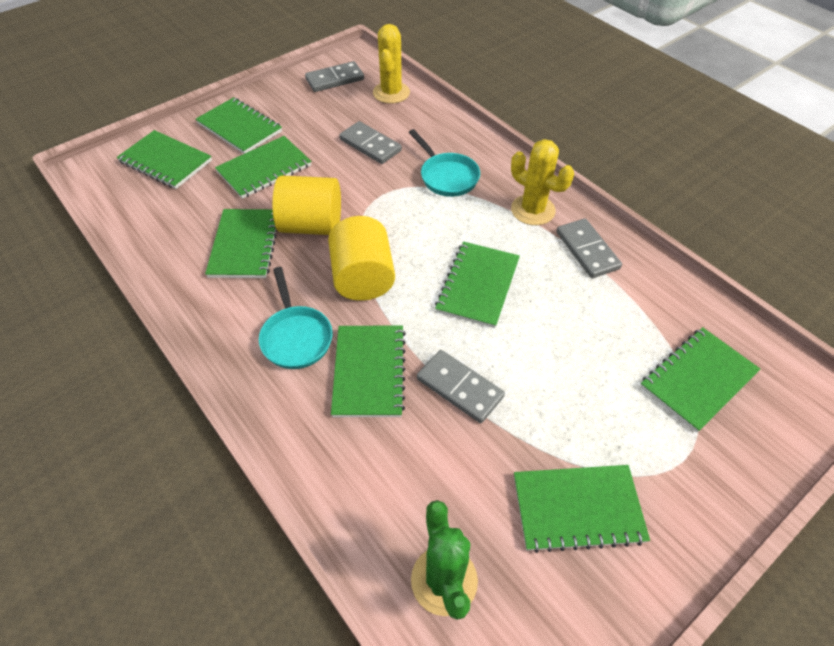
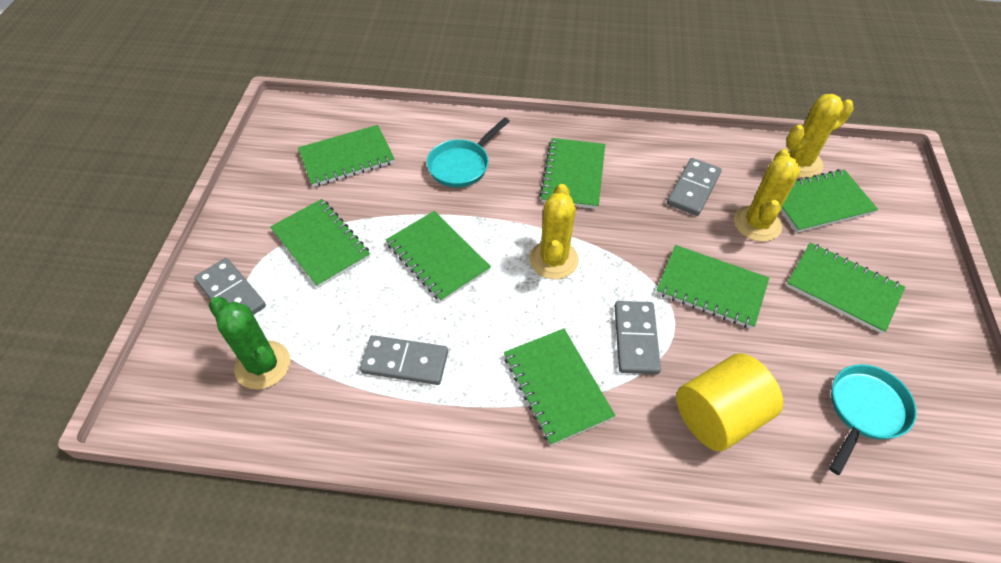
yellow cactus: [373,24,410,104] [511,139,574,225] = 2 -> [530,184,579,279] [734,149,800,242] [782,94,854,178] = 3
yellow cylinder: [272,176,341,235] [328,216,395,301] = 2 -> [676,353,783,451] = 1

